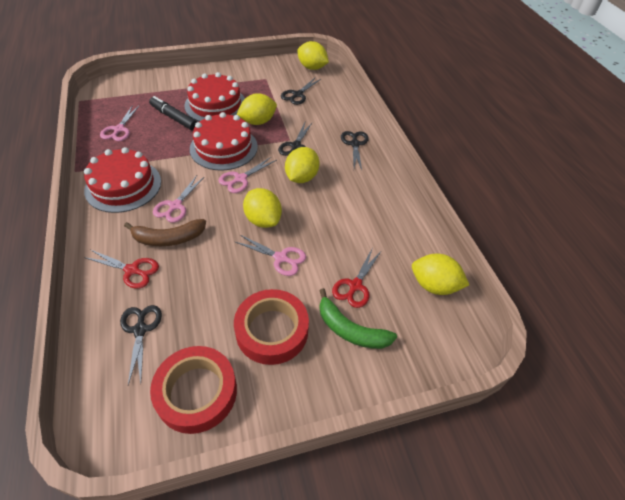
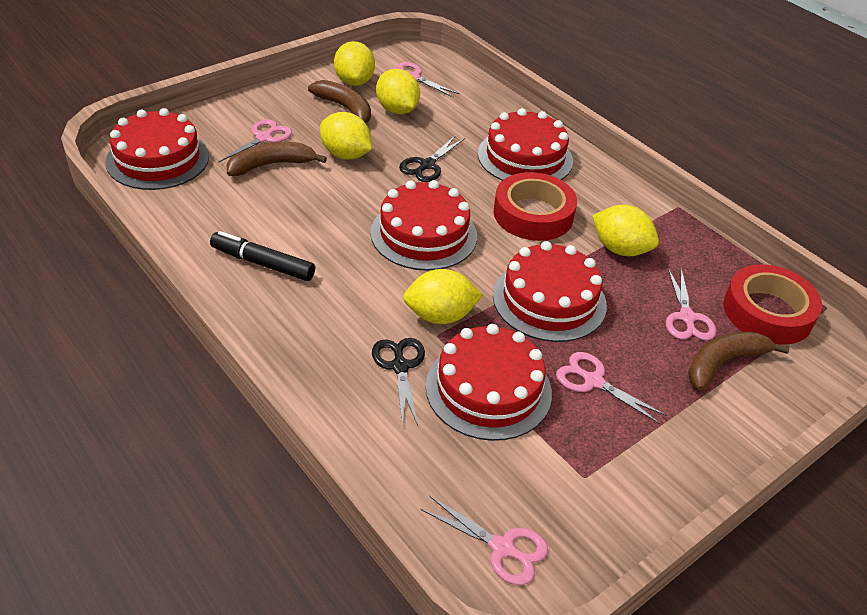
black scissors: [120,305,162,385] [278,122,313,156] [281,77,321,105] [341,131,369,170] = 4 -> [372,338,425,427] [399,135,465,182] = 2
brown banana: [124,219,206,246] = 1 -> [226,142,327,176] [308,80,371,123] [688,332,790,390] = 3
green banana: [319,288,397,349] = 1 -> none = 0
pink scissors: [100,105,139,141] [153,175,204,223] [218,156,277,193] [235,235,306,276] = 4 -> [218,119,292,163] [393,62,460,97] [420,496,548,585] [556,352,667,424] [666,268,716,341] = 5
red cake: [84,147,161,213] [184,72,245,122] [190,112,258,171] = 3 -> [105,108,209,190] [370,180,477,271] [426,324,552,441] [478,108,573,181] [493,241,607,342] = 5
red scissors: [84,250,159,289] [332,249,382,308] = 2 -> none = 0

